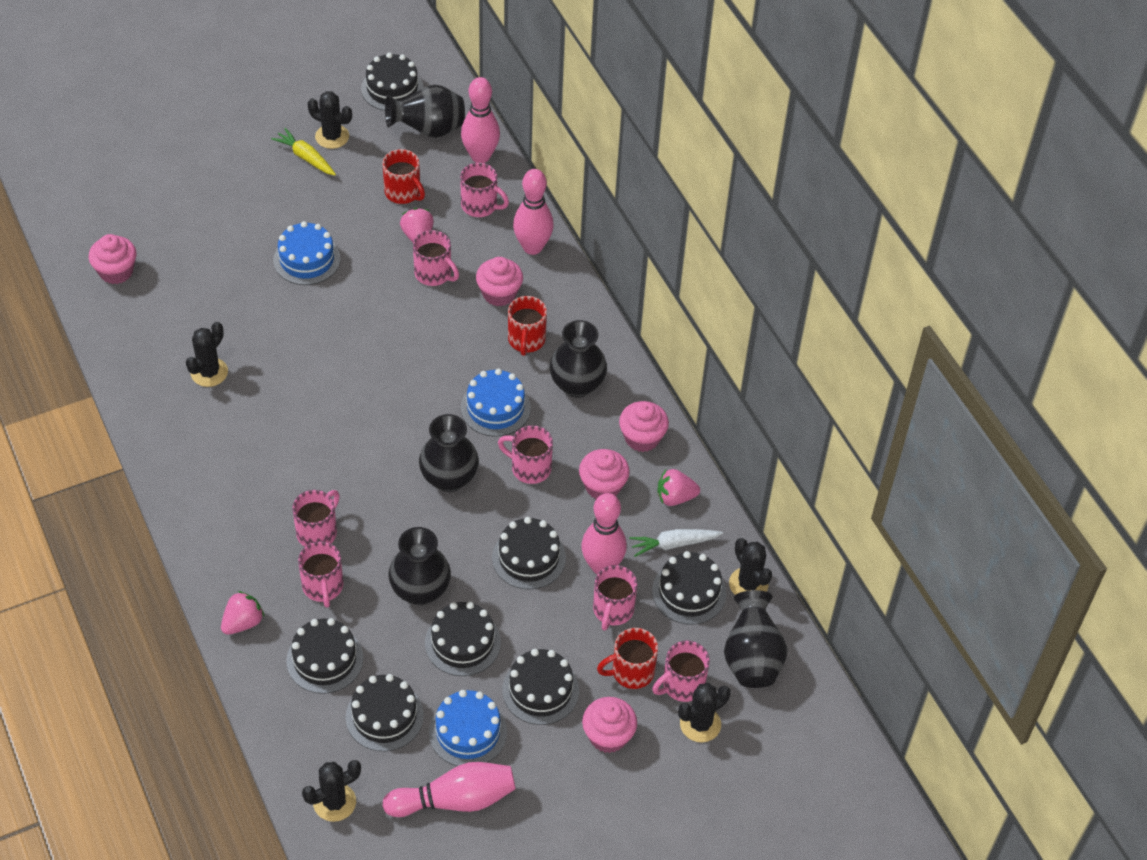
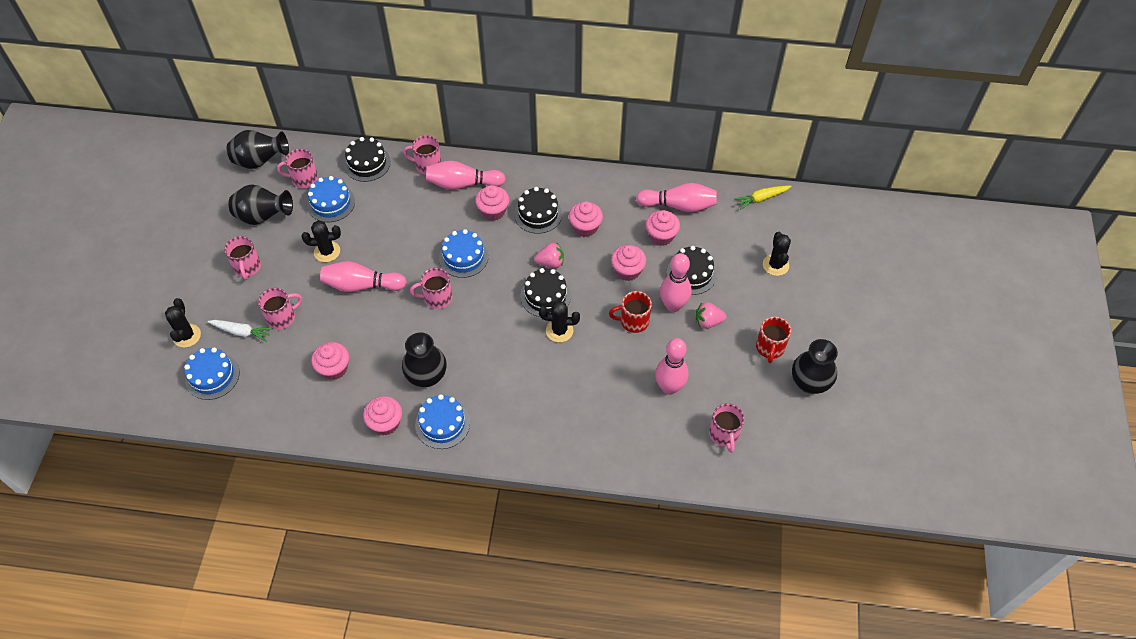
black cactus: [186,322,228,387] [302,760,361,822] [308,91,352,149] [678,683,731,742] [729,538,772,595] = 5 -> [165,298,201,348] [302,221,341,262] [539,301,580,342] [763,232,791,276] = 4
black cake: [286,618,363,694] [346,674,424,751] [361,53,424,111] [425,602,501,676] [492,517,566,589] [502,649,579,725] [652,551,726,625] = 7 -> [344,137,391,182] [514,187,562,234] [520,268,571,317] [667,246,717,295] = 4
black vase: [385,84,465,138] [388,527,451,605] [419,414,479,492] [550,320,607,398] [724,590,788,688] = 5 -> [227,130,289,169] [228,185,293,225] [402,333,447,387] [792,339,838,394] = 4
blue cake: [273,221,340,285] [429,690,507,766] [461,368,531,437] = 3 -> [184,348,239,400] [307,176,355,222] [415,394,470,449] [439,229,489,278] = 4
pink bowling pin: [382,762,516,817] [461,77,500,163] [513,169,554,255] [581,493,627,574] = 4 -> [320,261,407,292] [426,161,506,190] [636,183,717,212] [655,338,689,395] [660,253,691,312] = 5
pink cupcake: [89,234,136,284] [476,257,523,307] [579,449,630,499] [582,697,637,753] [619,401,669,452] = 5 -> [311,342,349,380] [363,396,402,435] [475,185,509,221] [569,201,603,237] [611,245,646,281] [646,210,680,246] = 6
pink mug: [292,490,340,547] [298,541,343,608] [413,230,459,286] [460,163,509,217] [498,425,553,484] [593,565,637,631] [652,641,710,702] = 7 -> [224,236,261,280] [258,288,302,329] [277,149,318,188] [403,135,441,175] [410,268,452,309] [709,403,745,453] = 6
pink strawberry: [221,591,265,635] [400,208,434,242] [658,469,700,506] = 3 -> [534,243,564,268] [696,302,726,329] = 2
red mug: [383,149,425,204] [508,296,547,356] [597,628,658,689] = 3 -> [609,291,652,333] [756,317,791,363] = 2

